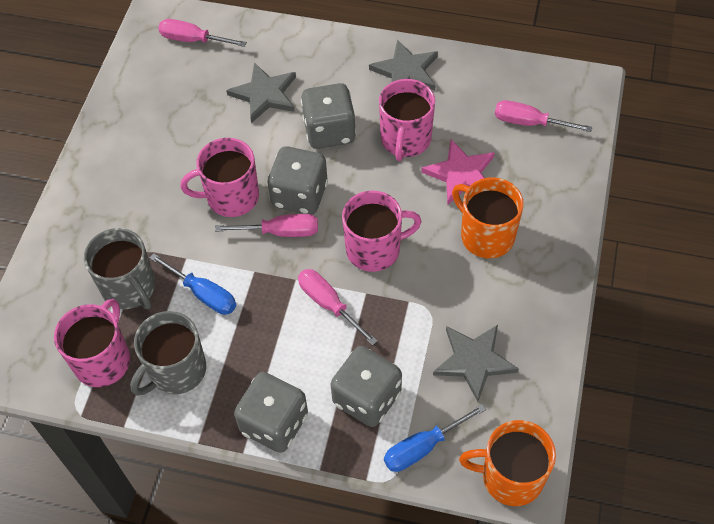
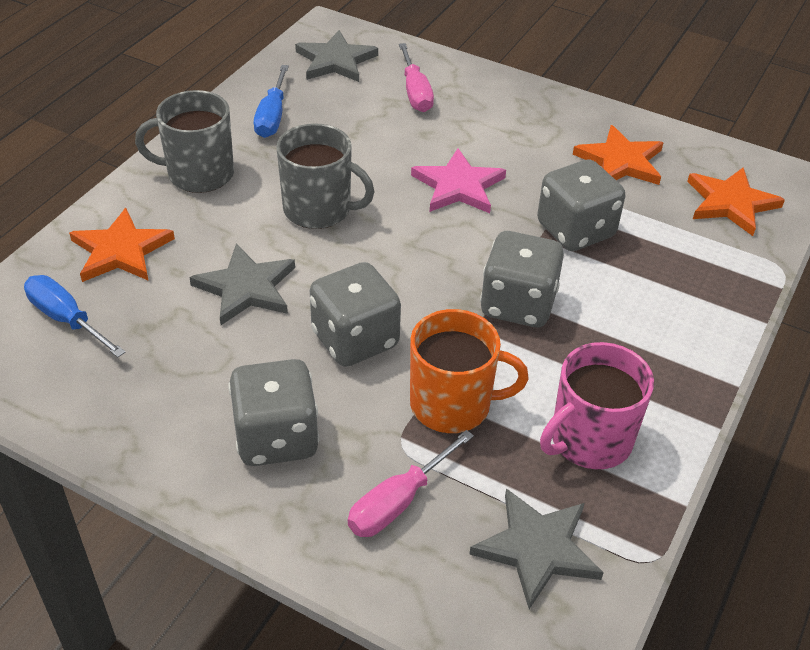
orange mug: [452,177,524,258] [459,420,556,506] = 2 -> [410,309,528,433] = 1
orange star: none = 0 -> [69,208,175,282] [573,125,663,185] [687,167,785,236] = 3
pink mug: [54,299,130,387] [180,138,259,217] [342,191,422,272] [379,79,435,161] = 4 -> [540,342,654,469] = 1
pink screwdriver: [158,19,247,47] [215,214,318,237] [298,269,378,346] [495,100,592,132] = 4 -> [348,430,474,537] [399,43,434,112] = 2

